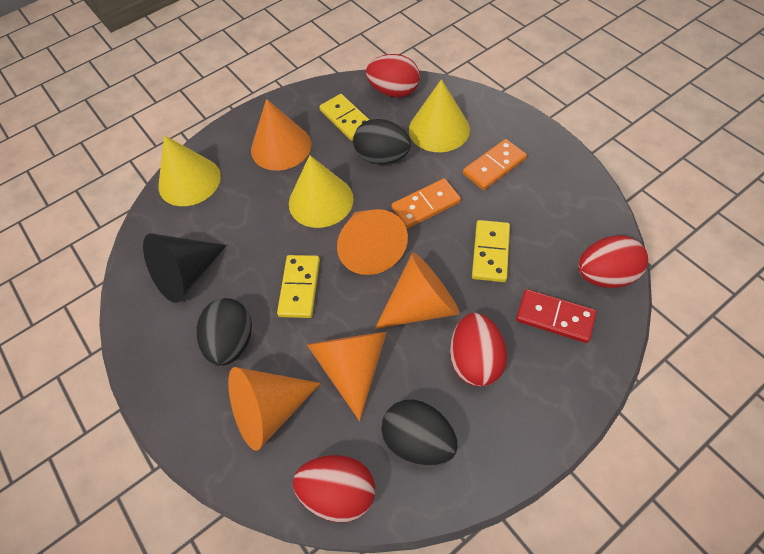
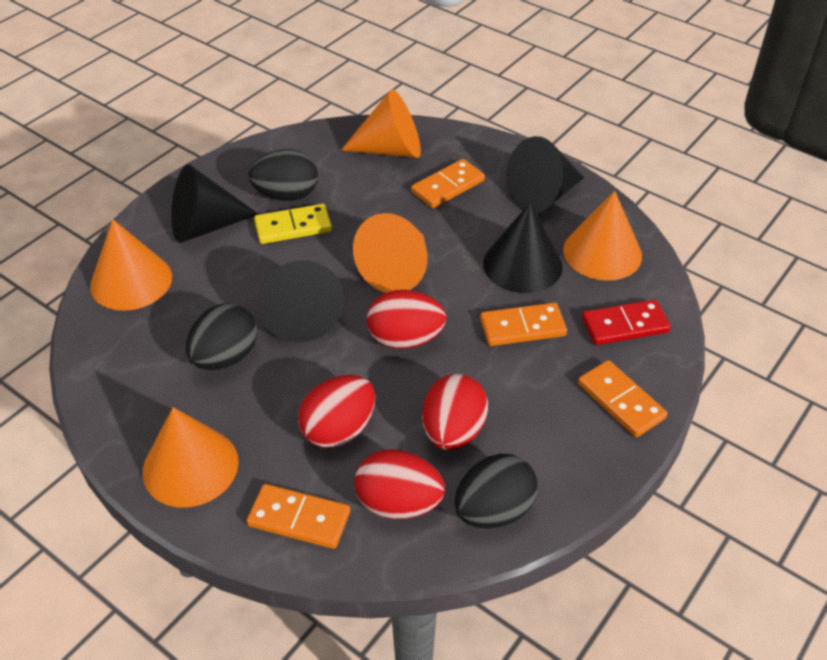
black cone: [143,233,227,303] = 1 -> [171,164,259,243] [258,260,344,342] [483,203,563,293] [506,136,584,213] = 4
orange domino: [392,178,461,228] [463,139,527,190] = 2 -> [247,484,350,549] [411,159,485,208] [480,303,567,346] [578,360,667,437] = 4
yellow cone: [158,135,221,206] [289,155,354,228] [409,79,470,152] = 3 -> none = 0
yellow domino: [277,255,320,318] [319,94,369,141] [472,220,510,282] = 3 -> [254,204,332,244] = 1

